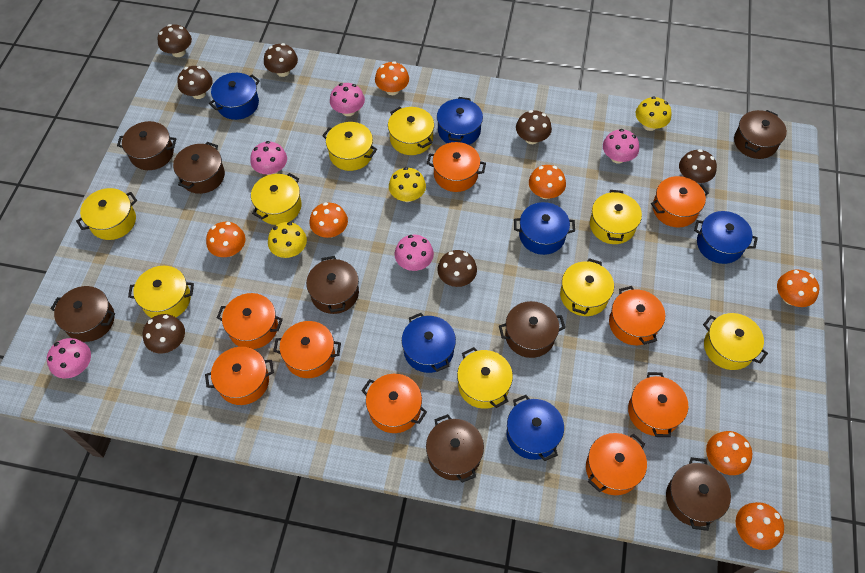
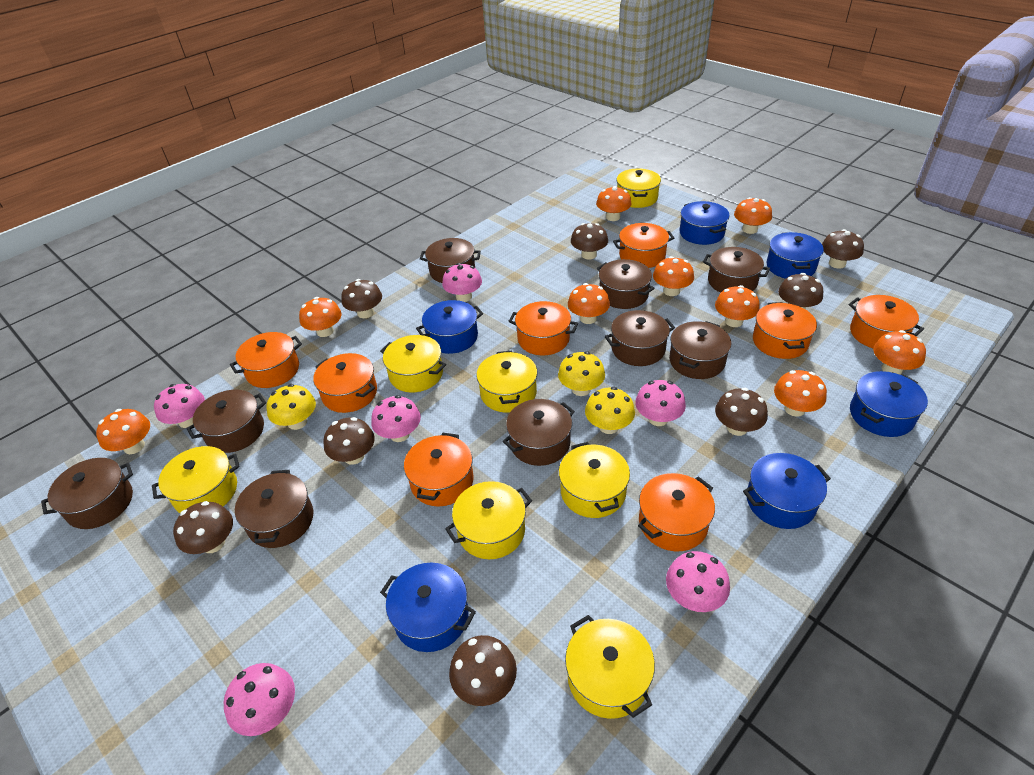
brown mushroom: [143,314,185,353] [158,24,192,57] [177,66,213,99] [264,43,298,77] [437,250,477,287] [516,110,552,144] [679,149,717,183] = 7 -> [173,501,233,554] [323,417,375,465] [341,279,382,318] [449,635,517,706] [571,223,608,260] [715,388,768,436] [778,273,823,309] [822,229,864,269] = 8
brown pot: [51,286,115,342] [117,121,176,170] [173,142,225,194] [306,256,359,314] [426,414,484,483] [499,301,565,358] [666,457,731,531] [734,110,787,159] = 8 -> [41,458,133,529] [186,390,266,453] [235,470,313,548] [420,238,481,283] [503,399,575,466] [597,259,655,309] [605,310,675,366] [669,321,731,379] [703,247,770,293] = 9
orange mushroom: [206,222,245,257] [310,202,348,238] [375,61,409,95] [529,165,566,199] [706,431,752,475] [736,502,784,550] [777,269,819,307] = 7 -> [96,409,150,454] [299,297,342,337] [568,283,610,324] [596,186,632,221] [653,256,694,296] [715,285,760,327] [734,197,772,234] [774,370,827,417] [873,330,926,374] = 9
orange pot: [205,347,274,405] [217,293,283,349] [273,321,341,378] [361,374,427,433] [427,142,486,192] [586,433,647,495] [609,286,665,345] [628,372,688,437] [651,176,709,228] = 9 -> [230,332,302,388] [313,353,377,413] [404,433,473,507] [509,301,578,355] [613,223,674,268] [638,473,715,551] [753,302,817,359] [849,295,924,348] = 8
pink mushroom: [47,338,91,378] [250,141,287,175] [330,83,365,116] [395,235,434,271] [603,129,639,164] = 5 -> [154,384,205,428] [224,663,295,736] [371,395,421,442] [442,263,482,302] [635,380,686,426] [666,551,730,612] = 6
yellow pot: [76,188,137,240] [128,266,194,318] [251,173,302,225] [322,122,377,171] [388,107,434,155] [457,347,513,409] [560,258,614,316] [590,190,642,244] [703,313,768,370] = 9 -> [152,446,240,513] [380,335,446,392] [445,481,532,559] [476,351,537,413] [559,442,630,518] [565,615,655,719] [616,169,661,208] = 7

